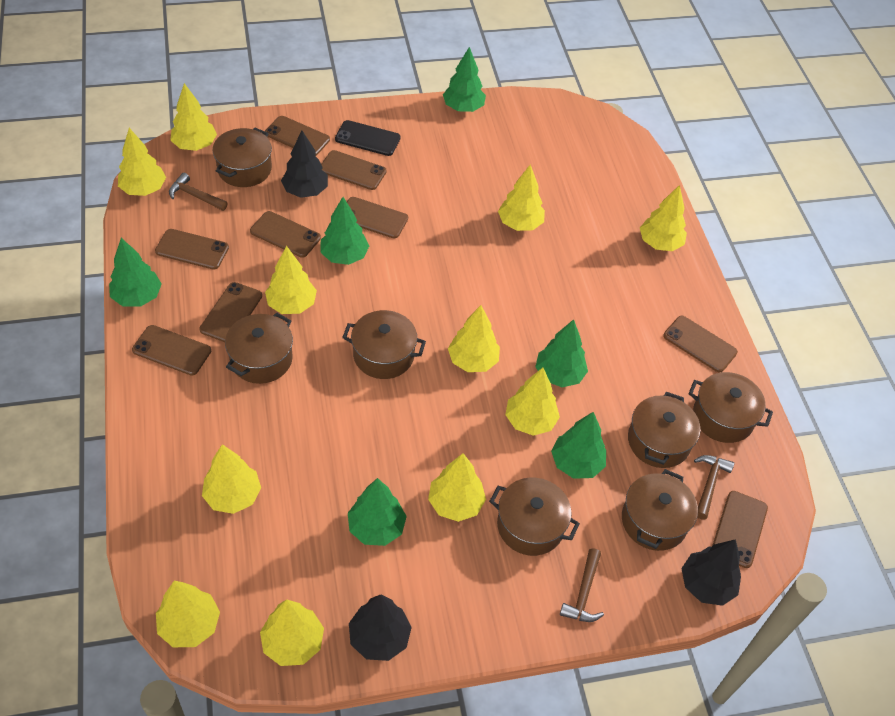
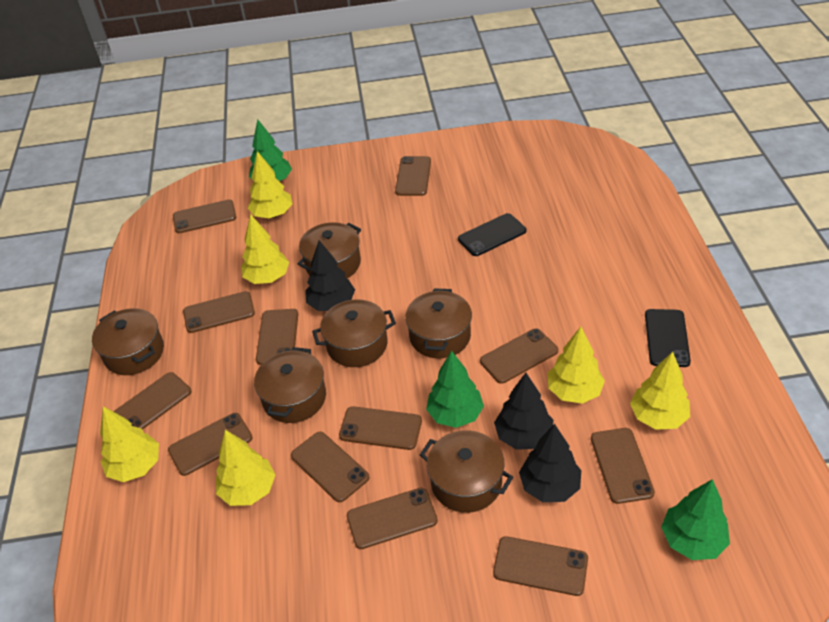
black phone: [335,120,401,156] = 1 -> [458,213,526,256] [645,309,691,367] = 2
brown hammer: [169,173,227,211] [560,548,604,622] [694,455,734,520] = 3 -> none = 0
brown phone: [132,325,211,375] [155,229,229,270] [199,282,262,342] [250,211,321,258] [265,116,330,156] [321,150,387,190] [347,197,408,238] [663,316,738,372] [712,491,768,568] = 9 -> [113,372,191,430] [168,413,253,476] [173,200,236,233] [183,291,255,333] [256,309,298,365] [291,432,369,502] [339,406,422,450] [347,488,438,549] [395,156,431,196] [480,328,558,384] [493,536,588,596] [591,428,655,504] = 12
brown pot: [212,128,272,187] [225,313,293,384] [342,310,426,379] [489,478,580,556] [622,469,698,551] [628,392,700,468] [688,372,773,443] = 7 -> [92,308,164,375] [254,347,326,423] [297,222,361,278] [312,299,396,367] [405,288,472,359] [420,430,513,513] = 6
green tree: [109,238,162,307] [320,197,369,265] [348,478,407,546] [443,47,486,112] [535,319,588,387] [551,412,606,479] = 6 -> [249,119,292,181] [426,350,484,428] [661,479,730,560] = 3
yellow tree: [118,128,166,196] [156,581,220,647] [170,83,217,151] [202,444,261,514] [260,599,324,666] [265,246,317,314] [428,453,486,522] [448,305,500,372] [498,164,545,231] [505,368,560,436] [640,185,687,251] = 11 -> [100,406,159,482] [216,430,276,506] [241,214,289,284] [248,151,293,218] [548,327,605,404] [630,352,690,430] = 6

